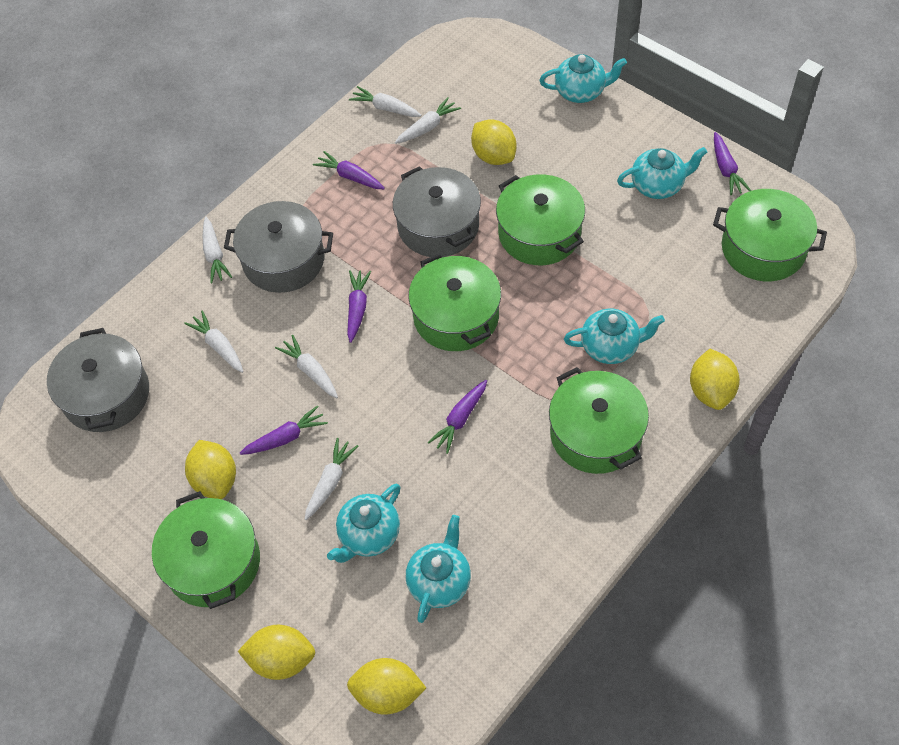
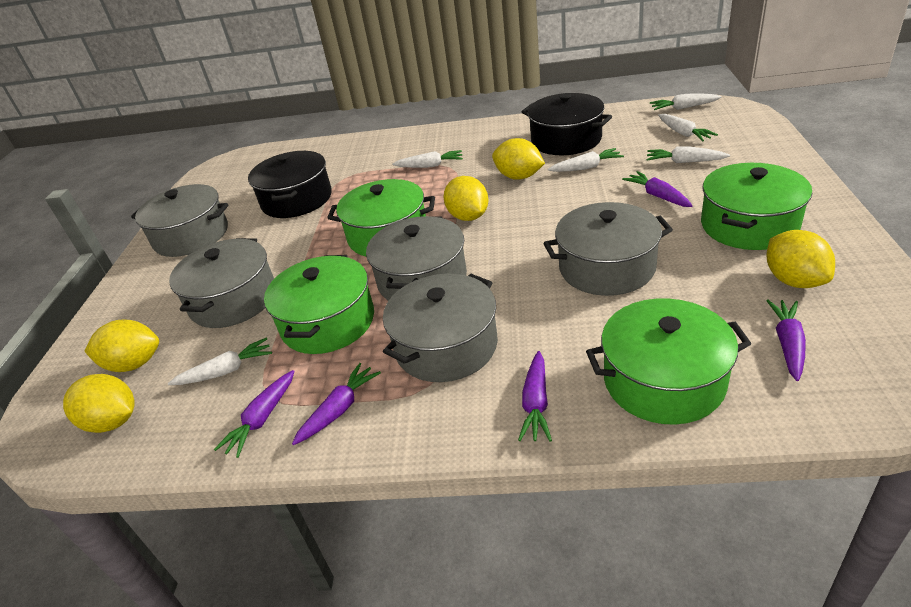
black pot: none = 0 -> [248,151,332,218] [522,93,612,155] = 2
green pot: [152,491,260,609] [408,253,501,351] [496,174,585,265] [549,367,649,474] [713,189,827,281] = 5 -> [264,255,374,354] [328,179,435,256] [586,299,751,425] [701,163,812,250] = 4
grey pot: [47,328,149,432] [224,201,333,293] [393,166,481,257] = 3 -> [131,184,228,257] [169,238,274,328] [366,216,467,301] [383,274,498,382] [544,202,673,296] = 5
turquoise teapot: [327,484,401,563] [406,515,471,623] [539,54,627,103] [564,309,665,364] [617,147,707,199] = 5 -> none = 0

